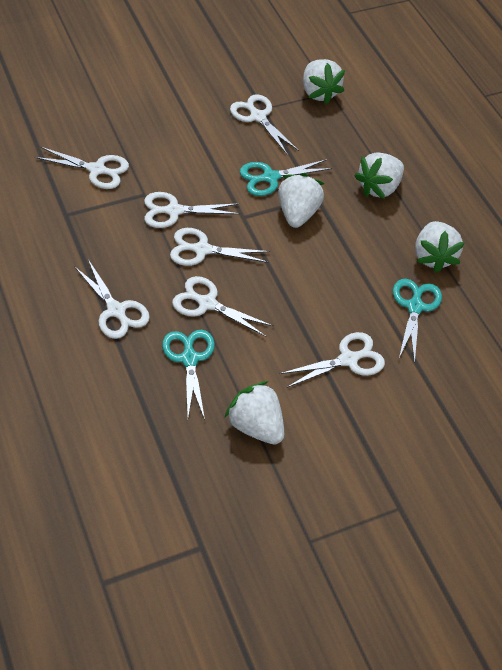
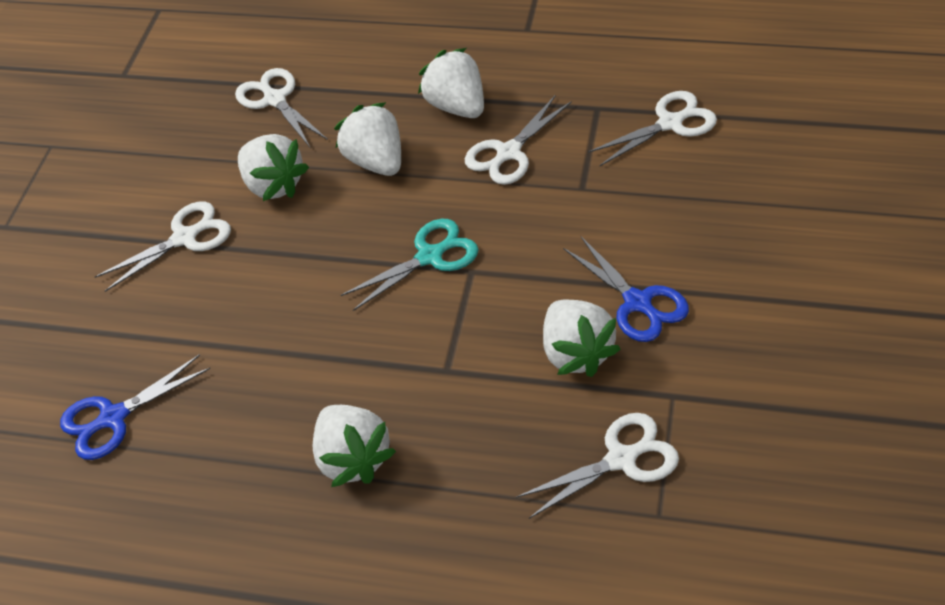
blue scissors: none = 0 -> [60,354,211,460] [563,235,689,342] = 2
turquoise scissors: [162,330,215,420] [239,159,332,196] [393,279,442,364] = 3 -> [341,219,479,311] = 1
white scissors: [35,147,129,189] [74,260,150,339] [144,192,240,228] [170,228,270,266] [172,276,274,337] [230,94,299,155] [280,332,385,388] = 7 -> [95,201,231,292] [235,68,328,147] [465,95,572,185] [516,413,679,519] [588,91,717,166] = 5

